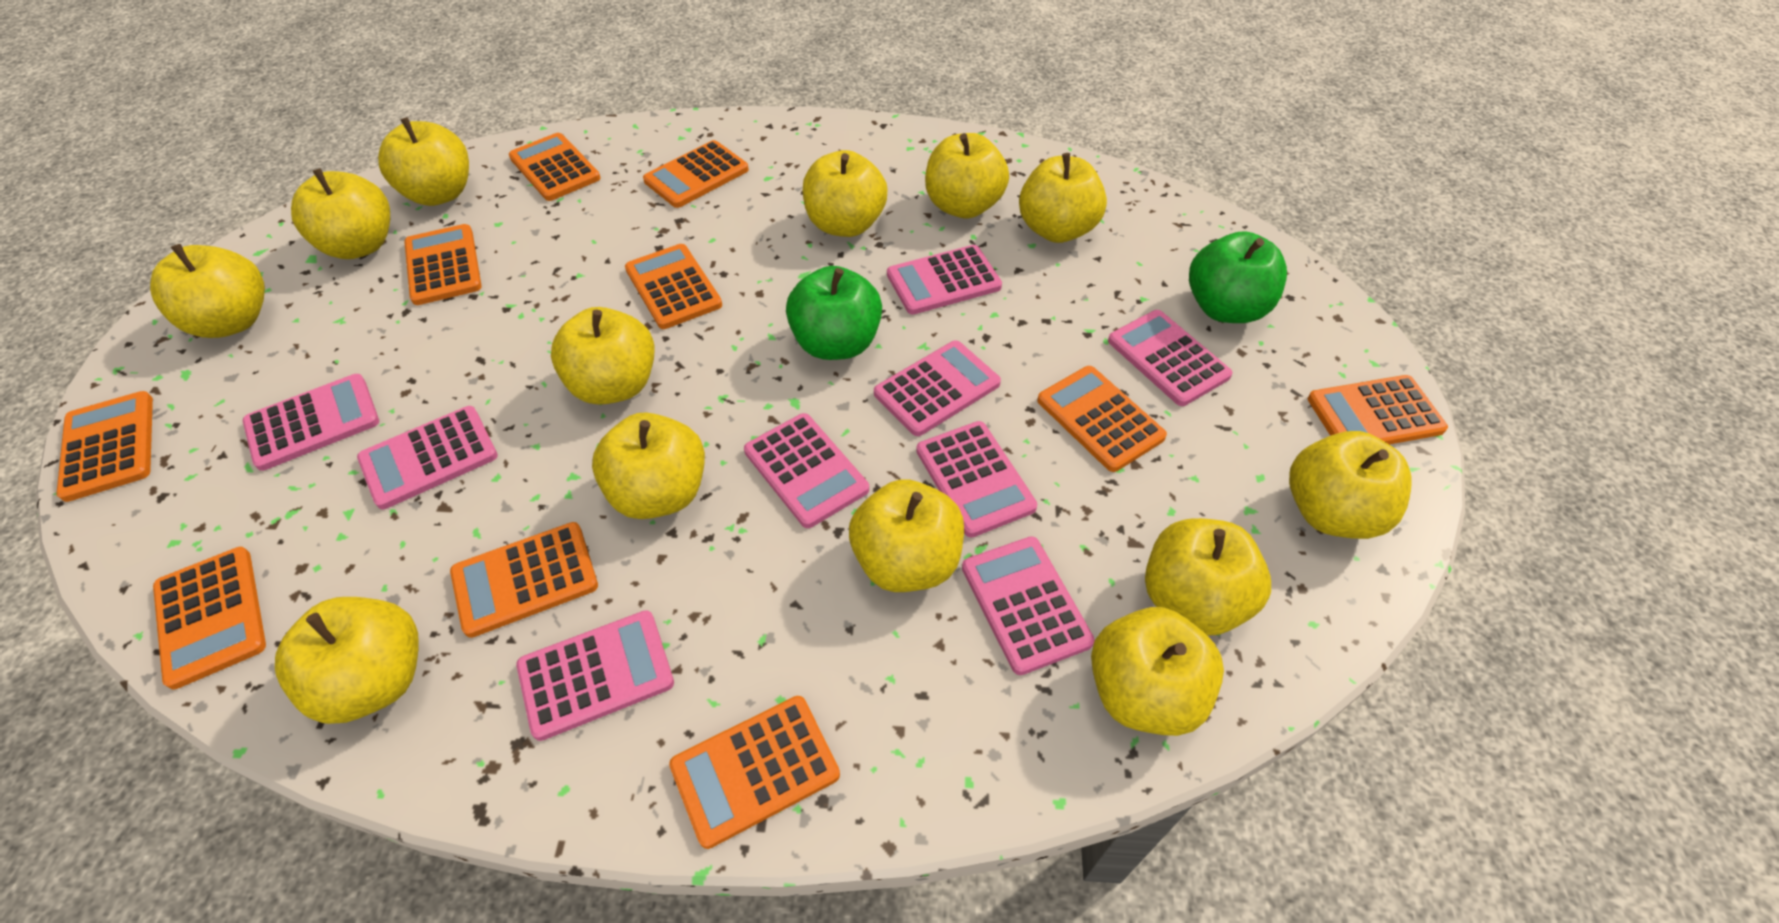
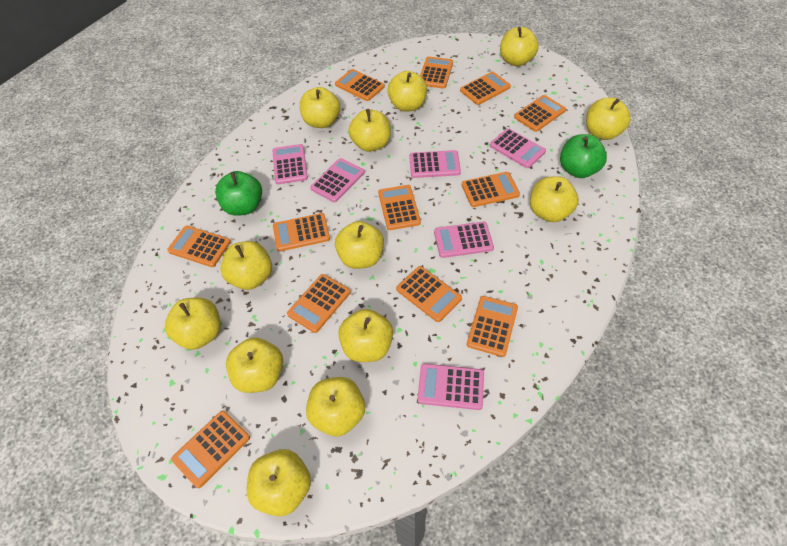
orange calculator: [56,391,153,502] [153,547,266,690] [404,224,482,305] [450,522,598,638] [509,133,601,201] [625,244,722,329] [643,140,749,208] [669,696,840,849] [1037,366,1167,472] [1308,375,1448,444] = 10 -> [167,226,231,267] [171,411,250,488] [273,213,330,251] [287,274,350,333] [335,69,385,101] [378,185,421,230] [396,266,462,322] [420,56,453,89] [460,72,511,105] [462,172,520,207] [467,296,518,357] [514,95,566,132] = 12
pink calculator: [243,374,379,471] [357,406,498,509] [516,610,674,741] [744,413,869,528] [874,341,1001,436] [887,245,1002,314] [916,421,1037,538] [962,536,1095,675] [1108,310,1233,406] = 9 -> [272,144,308,184] [310,158,365,202] [409,150,461,178] [417,364,484,410] [434,222,494,258] [490,128,546,168] = 6

